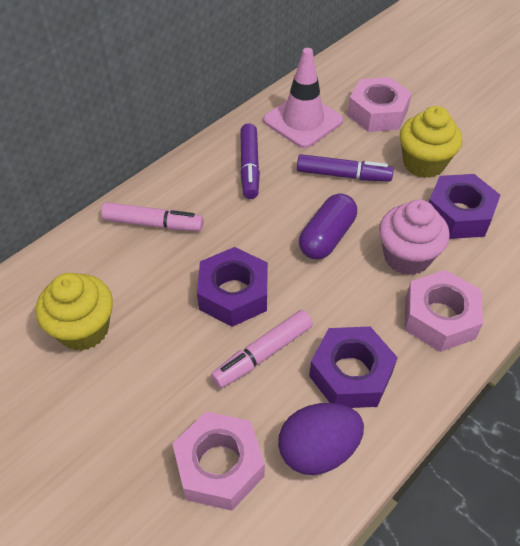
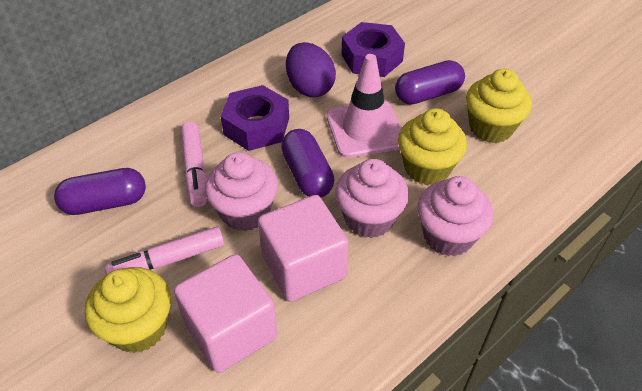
pink cube: none = 0 -> [174,254,277,373] [258,195,348,302] = 2
pink cupcake: [379,200,450,275] = 1 -> [205,152,278,231] [335,159,409,238] [417,176,493,256] = 3
pink nut: [172,411,265,511] [347,77,412,132] [405,270,483,352] = 3 -> none = 0
purple capsule: [299,193,357,260] = 1 -> [54,168,146,215] [281,129,334,197] [395,60,465,105] = 3
purple marker: [240,123,260,199] [297,154,394,182] = 2 -> none = 0
purple nut: [197,247,268,327] [309,326,398,408] [429,174,500,239] = 3 -> [221,85,289,151] [341,22,405,77] = 2
yellow cupcake: [36,273,113,351] [400,106,462,178] = 2 -> [85,267,171,353] [398,108,467,185] [466,69,532,143] = 3

